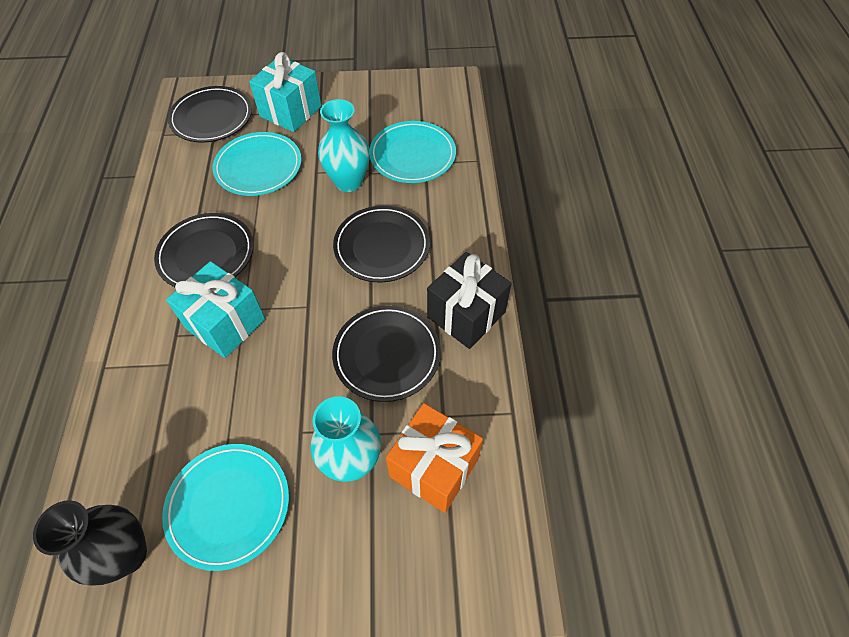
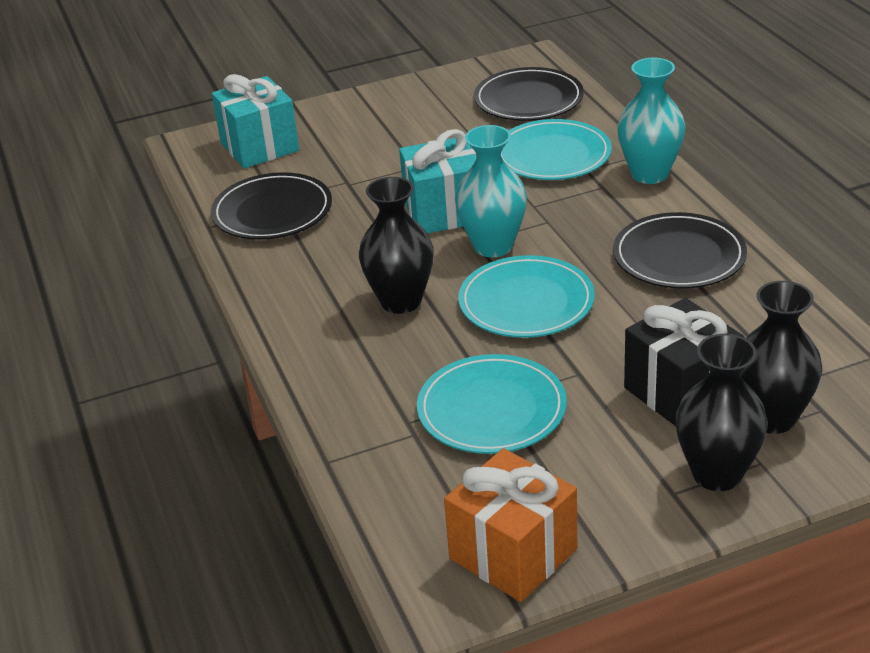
black plate: [154,213,254,287] [168,86,252,142] [332,305,441,402] [333,205,430,282] = 4 -> [211,172,332,240] [474,67,584,121] [613,212,747,288] = 3
black vase: [33,500,147,585] = 1 -> [359,177,434,314] [675,334,768,491] [740,281,822,434] = 3

